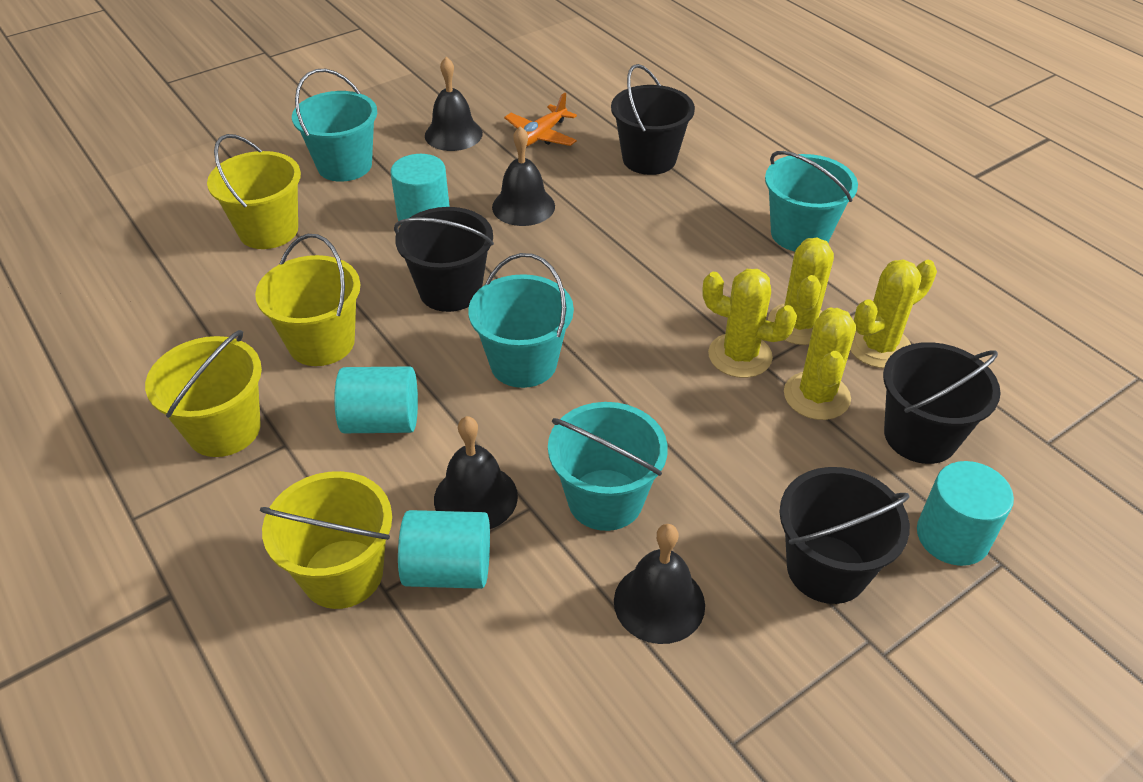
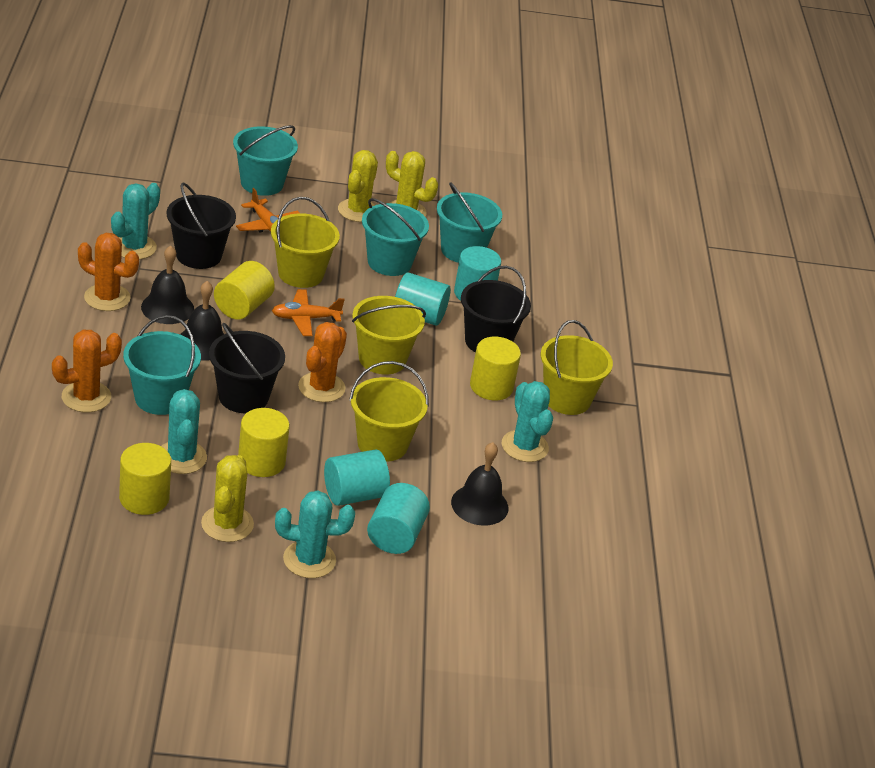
black bell: [425,57,483,151] [434,416,518,529] [492,126,555,226] [614,524,705,644] = 4 -> [141,245,194,324] [180,281,224,361] [451,442,508,526] = 3
black bucket: [394,207,494,312] [611,64,695,175] [780,467,910,604] [883,342,1001,464] = 4 -> [167,183,236,269] [209,322,285,413] [461,266,531,353] = 3
orange cactus: none = 0 -> [52,330,122,412] [78,233,139,311] [298,322,347,402] = 3
orange plane: [504,93,577,147] = 1 -> [236,188,299,232] [272,289,345,336] = 2
turquoise cactus: none = 0 -> [111,183,160,259] [161,389,207,474] [275,490,355,578] [502,381,553,462] = 4
yellow cactus: [702,269,797,378] [768,237,834,345] [784,307,856,420] [850,259,937,368] = 4 -> [201,455,254,542] [338,150,378,222] [386,151,438,217] = 3
yellow cylinder: none = 0 -> [119,443,171,515] [214,261,275,319] [238,408,290,477] [470,337,521,400] = 4

